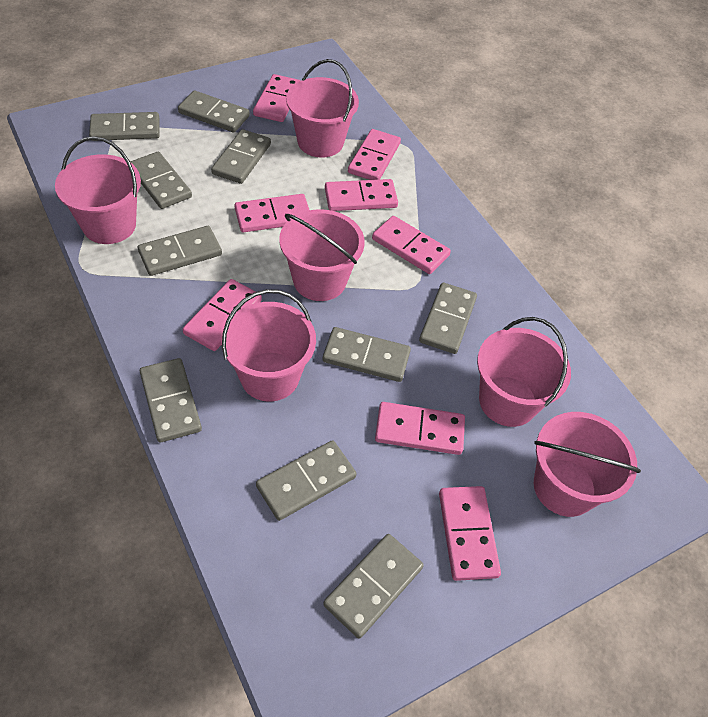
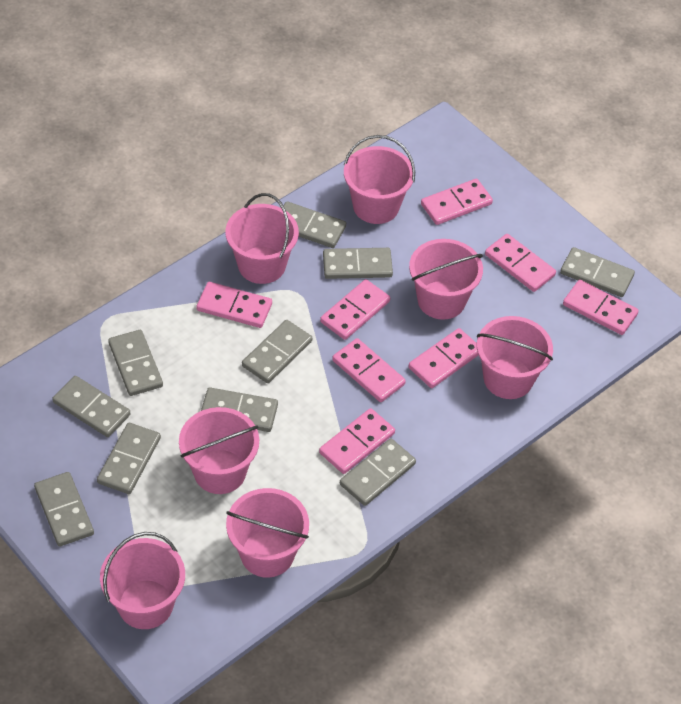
pink bucket: [55,136,141,244] [221,289,316,402] [279,209,365,301] [286,59,359,158] [477,317,571,427] [534,412,641,517] = 6 -> [100,532,185,629] [179,407,259,494] [226,193,299,284] [226,488,309,578] [344,135,415,224] [409,239,483,320] [477,316,553,399] = 7

